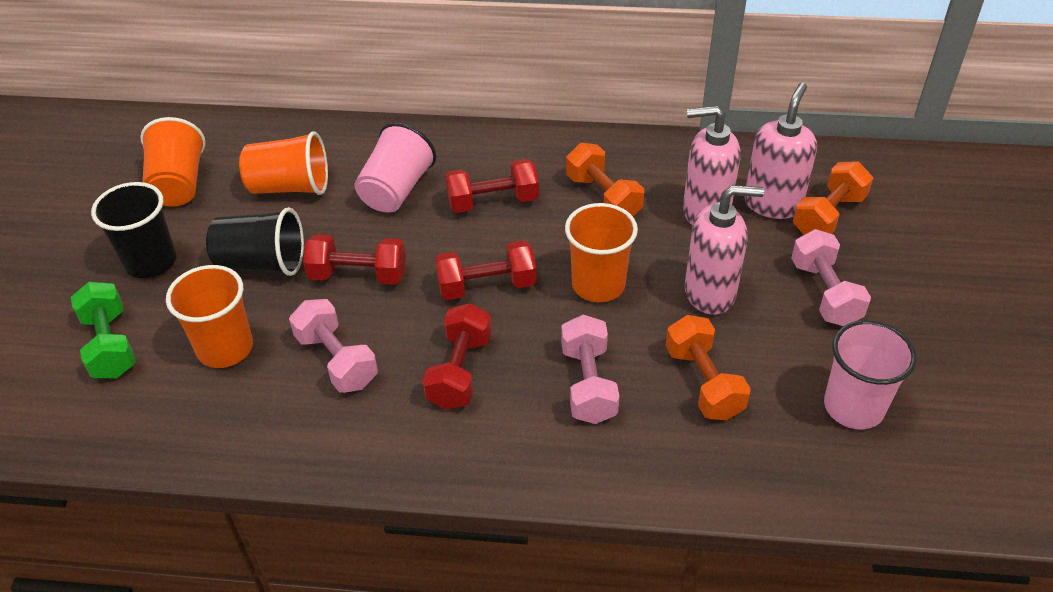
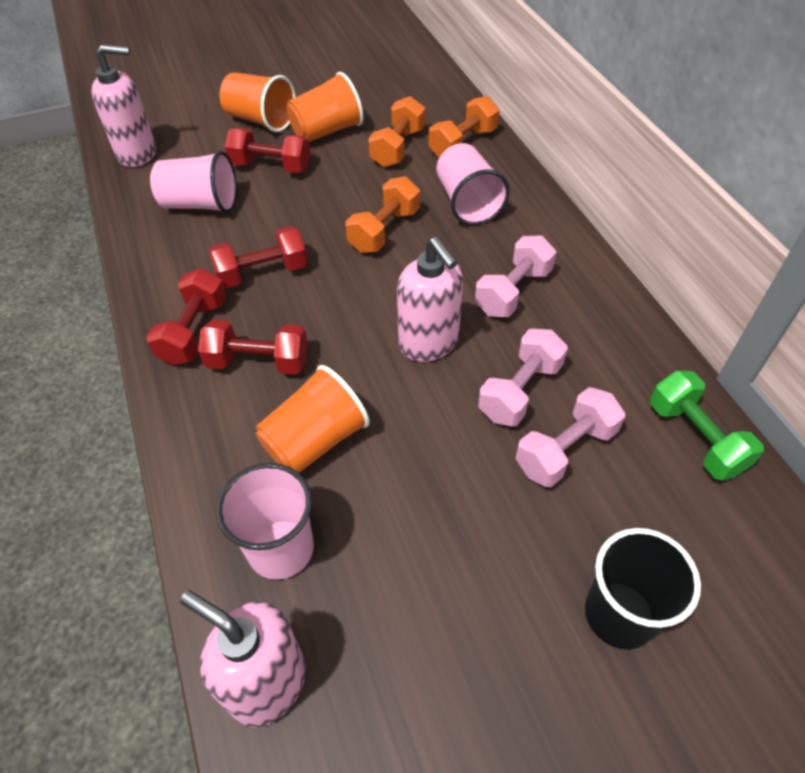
black cup: [91,182,176,278] [206,207,304,276] = 2 -> [585,528,701,650] = 1
orange cup: [140,117,206,207] [166,265,253,368] [239,132,328,195] [565,203,638,302] = 4 -> [220,72,296,132] [256,365,370,473] [286,72,364,142] = 3
pink cup: [355,123,436,213] [824,320,917,429] = 2 -> [150,151,237,213] [216,463,314,580] [437,143,510,225] = 3

